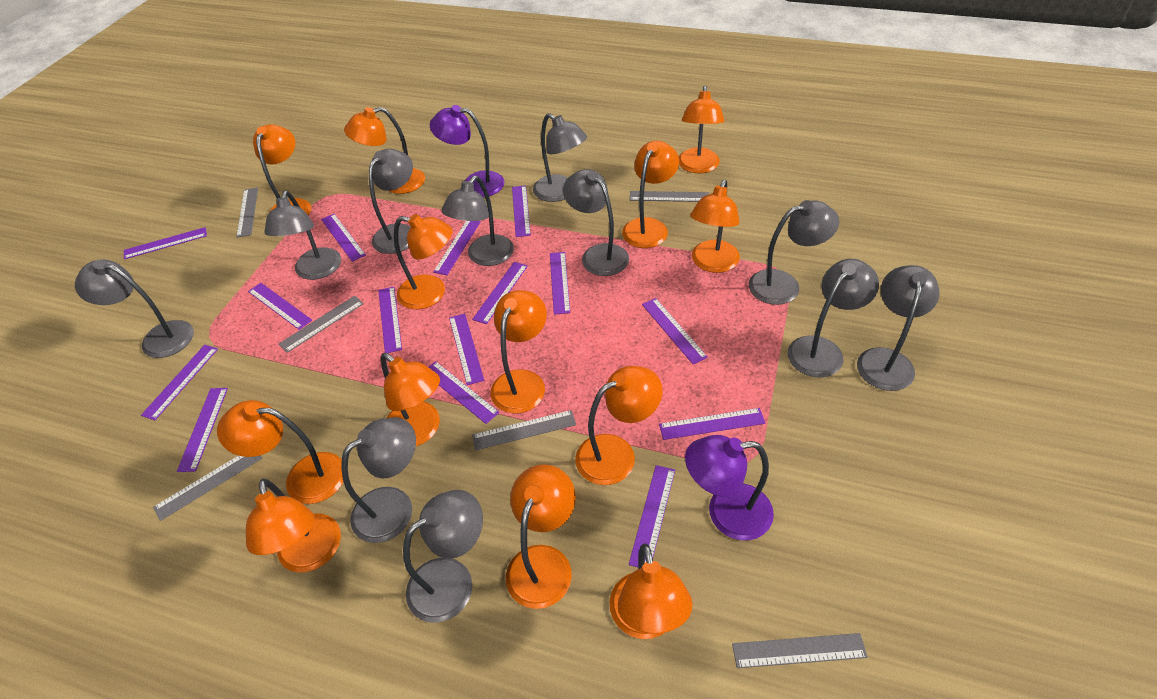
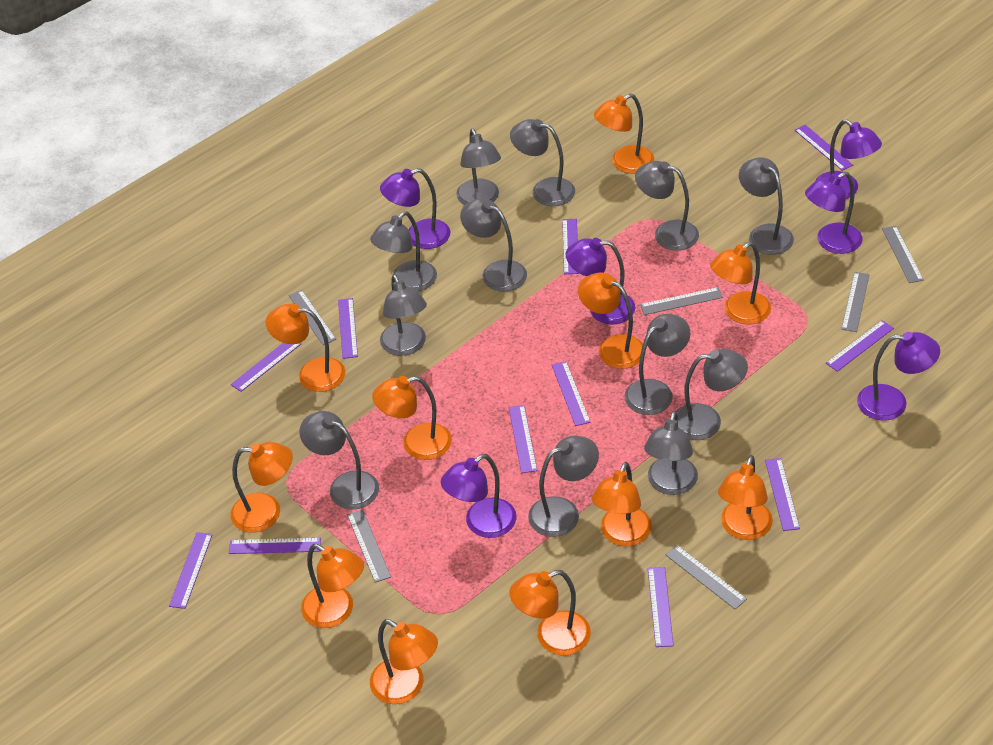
grey lamp: [75,260,194,358] [264,191,341,280] [341,417,416,543] [369,149,413,254] [403,490,483,623] [441,176,514,266] [533,113,587,202] [563,169,629,276] [749,200,839,305] [788,259,879,378] [857,265,940,391] = 11 -> [299,411,379,510] [370,211,437,291] [380,274,427,356] [456,129,501,205] [460,198,527,292] [510,119,575,206] [528,436,599,537] [624,314,690,415] [635,161,699,250] [644,411,698,495] [676,349,748,440] [739,157,794,255] = 12
orange lamp: [217,400,343,504] [246,479,341,572] [253,124,311,216] [344,107,425,194] [381,353,440,446] [394,214,453,309] [490,290,547,414] [506,464,576,609] [575,366,663,485] [609,543,693,639] [622,141,679,248] [679,86,725,174] [690,180,740,273] = 13 -> [230,442,293,533] [266,304,345,392] [301,544,364,628] [370,619,438,704] [372,376,452,460] [509,570,591,655] [578,273,643,369] [592,462,652,546] [594,94,654,173] [710,242,771,324] [718,455,773,540] = 11
purple lamp: [430,105,504,197] [685,435,774,540] = 2 -> [380,168,450,249] [441,454,517,538] [566,238,635,324] [805,172,862,254] [815,119,882,199] [857,332,940,421] = 6
purple ruler: [124,227,207,259] [141,345,218,420] [177,388,228,472] [248,283,312,330] [321,214,366,262] [378,287,402,353] [429,361,500,424] [433,221,481,275] [449,314,484,385] [472,262,528,324] [512,185,531,237] [550,252,570,315] [629,465,675,567] [642,298,708,365] [659,408,765,440] = 15 -> [169,532,212,609] [229,538,321,554] [231,343,301,392] [338,298,358,359] [509,405,538,473] [552,361,591,426] [562,219,579,274] [648,567,674,647] [765,458,800,531] [795,125,853,171] [826,320,894,372] = 11

